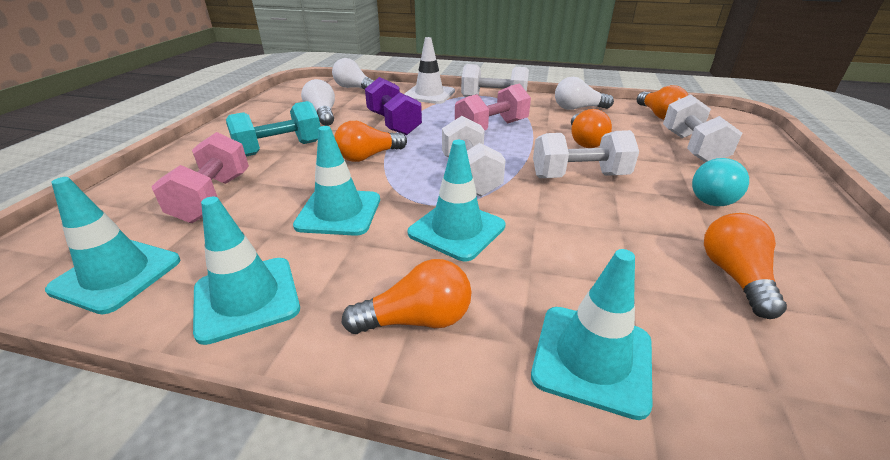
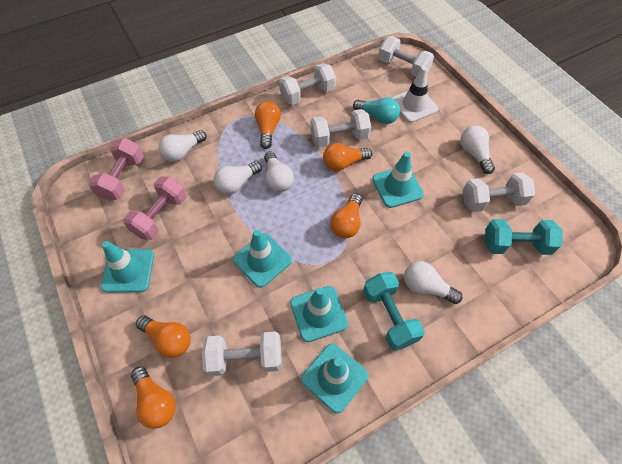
purple dumbbell: [365,77,422,135] = 1 -> none = 0
turquoise dumbbell: [226,101,320,157] = 1 -> [363,272,425,351] [485,219,563,255] = 2
white dumbbell: [442,116,506,196] [461,64,529,98] [533,130,639,178] [663,94,742,162] = 4 -> [202,331,281,376] [279,63,336,105] [310,109,371,147] [378,36,434,77] [463,172,535,212] = 5
white light bulb: [301,79,335,126] [332,58,374,90] [555,77,614,110] = 3 -> [158,130,206,162] [213,161,262,195] [264,151,294,192] [404,261,463,304] [460,126,495,174] = 5

